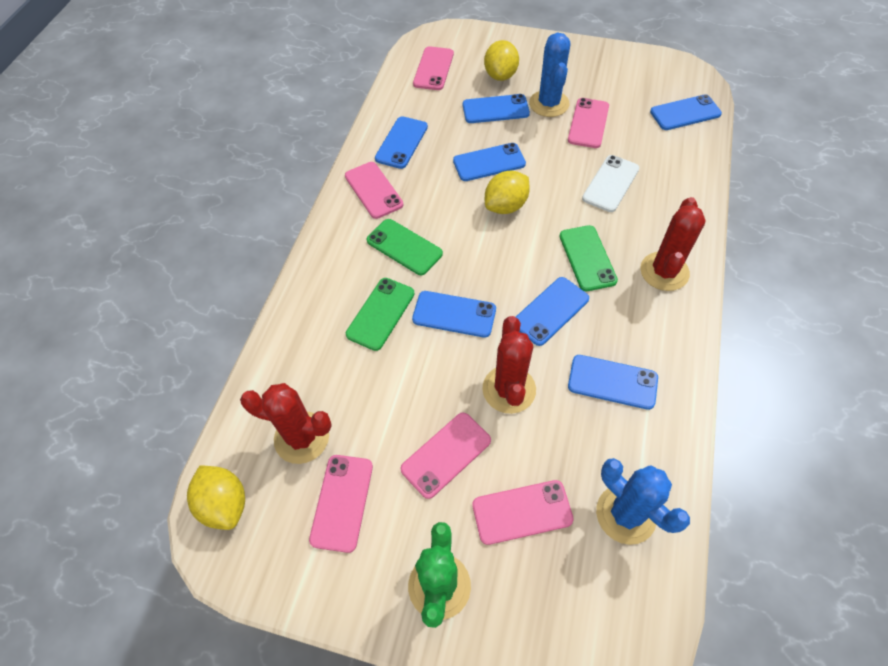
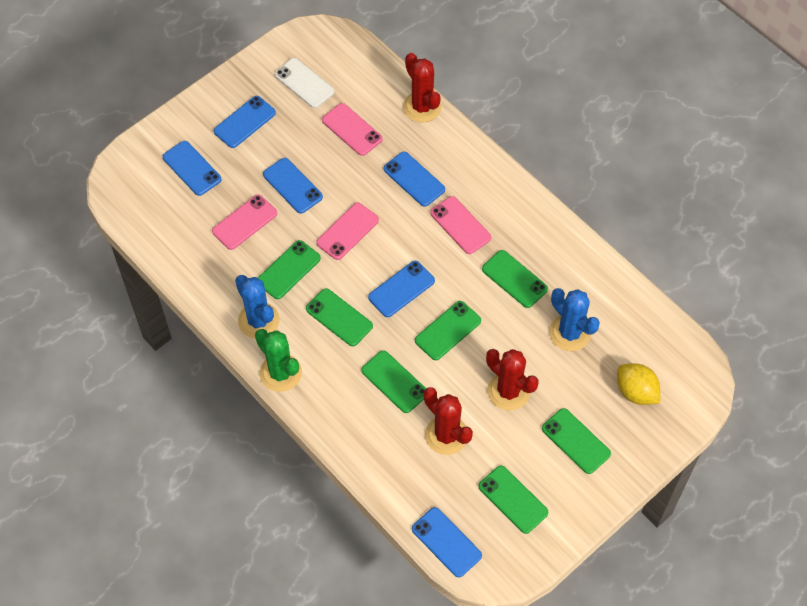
blue phone: [375,116,428,169] [412,291,496,338] [453,143,526,181] [463,94,530,123] [516,277,589,346] [568,355,658,410] [650,94,722,130] = 7 -> [162,141,221,196] [214,96,276,148] [263,158,323,214] [368,261,435,317] [384,152,445,207] [412,507,482,577] = 6
green phone: [346,278,415,351] [367,219,443,275] [560,225,618,291] = 3 -> [258,240,321,299] [306,288,373,346] [361,350,426,413] [415,301,481,360] [478,465,548,534] [482,250,548,308] [542,408,611,474] = 7
pink phone: [309,455,373,553] [345,162,403,219] [401,413,491,499] [413,46,454,90] [472,480,574,545] [568,98,609,148] = 6 -> [212,195,277,250] [316,203,379,260] [322,103,383,156] [430,196,491,254] = 4
yellow lemon: [187,466,245,530] [484,40,519,81] [485,170,530,214] = 3 -> [617,363,660,405] = 1

